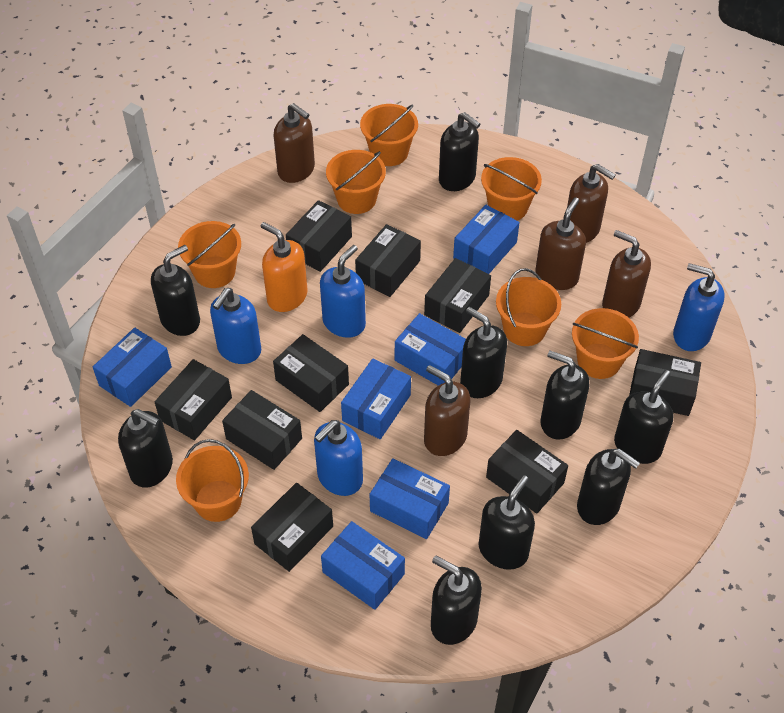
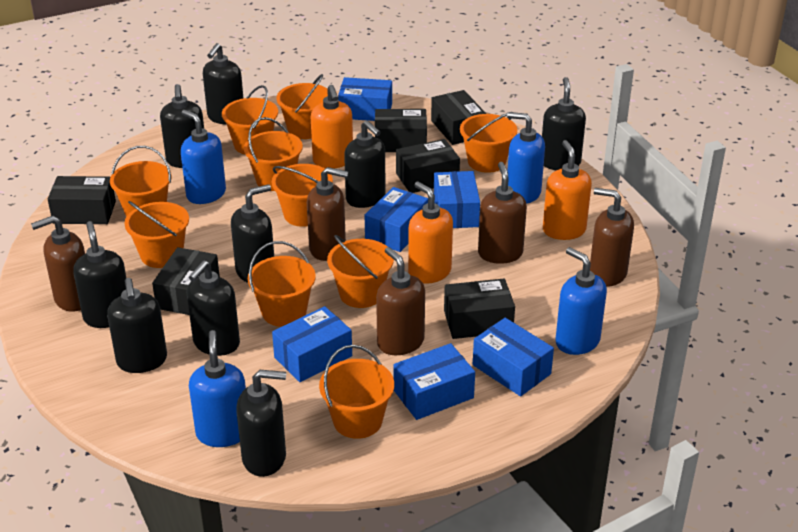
black box: [155,359,232,440] [222,390,302,470] [251,483,333,572] [273,334,349,412] [286,200,352,272] [355,224,421,297] [424,258,491,333] [486,430,568,514] [629,349,701,416] = 9 -> [48,176,116,224] [152,247,220,315] [375,109,427,152] [396,139,460,193] [431,90,486,145] [444,278,515,339] = 6
orange bucket: [176,439,249,522] [178,221,241,288] [326,150,386,214] [360,104,418,166] [481,157,542,220] [496,268,561,346] [572,308,639,379] = 7 -> [110,146,172,217] [124,201,189,268] [222,85,278,154] [244,117,303,191] [248,241,316,327] [272,164,333,227] [276,74,328,139] [319,345,394,439] [327,235,394,308] [460,113,517,173] = 10
orange soap dispenser: [261,222,308,312] = 1 -> [311,85,353,168] [408,182,453,284] [543,140,592,240] = 3

